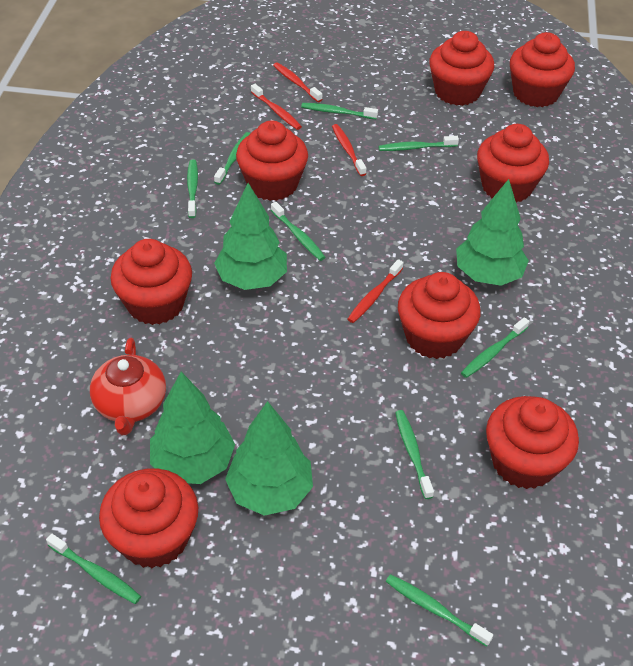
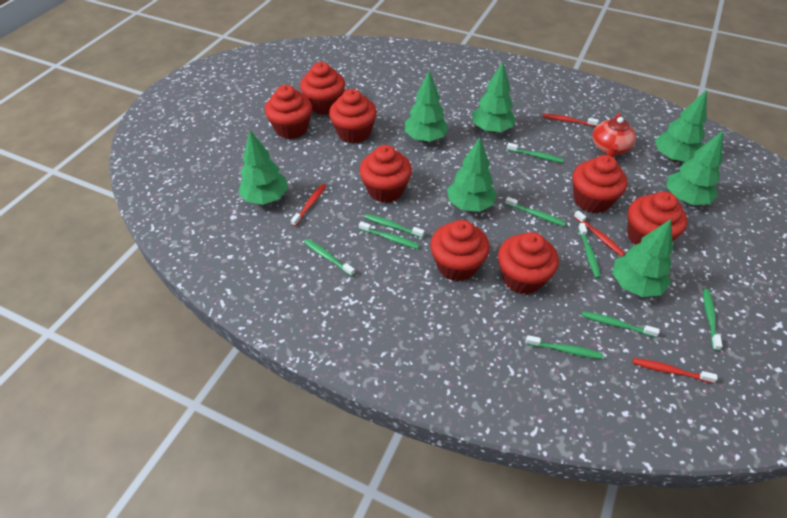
green tree: [150,372,235,484] [214,183,287,290] [225,401,313,516] [456,179,529,286] = 4 -> [238,130,288,205] [405,71,449,142] [447,137,497,212] [472,62,516,133] [612,219,673,297] [655,90,707,162] [666,131,723,205] = 7

